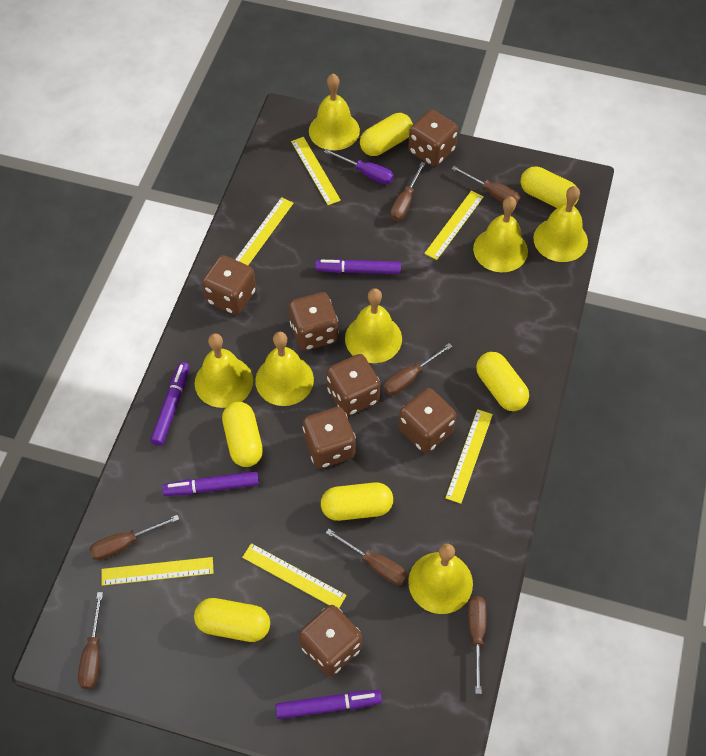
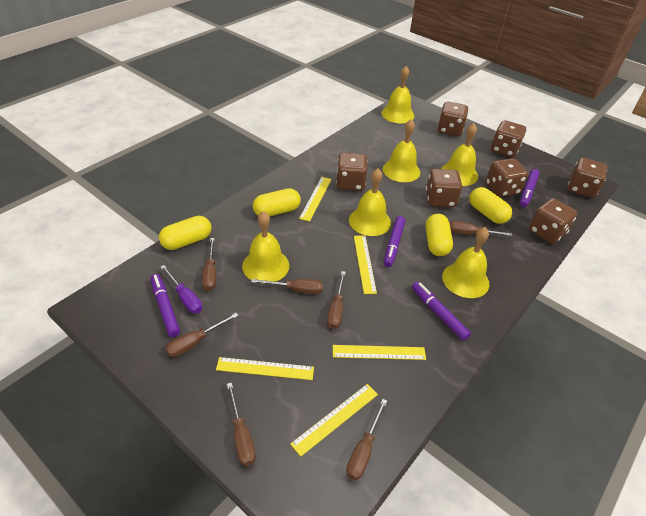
yellow bell: [195,333,253,408] [255,332,314,406] [309,74,360,150] [345,288,402,363] [408,543,473,614] [473,197,528,272] [533,186,588,262] = 7 -> [242,211,289,284] [349,168,391,236] [381,66,414,123] [383,119,420,182] [441,123,478,186] [442,227,489,298] = 6
yellow capsule: [194,598,270,642] [222,402,263,467] [321,482,393,521] [360,113,413,156] [476,352,529,411] [521,167,579,208] = 6 -> [159,216,211,250] [253,188,301,216] [426,214,453,256] [469,187,512,224] = 4
yellow ruler: [101,557,214,586] [235,197,294,265] [242,543,347,608] [291,137,341,205] [424,191,484,260] [445,409,493,504] = 6 -> [216,357,314,380] [290,384,378,457] [299,177,332,222] [333,345,426,360] [354,236,377,294] = 5

